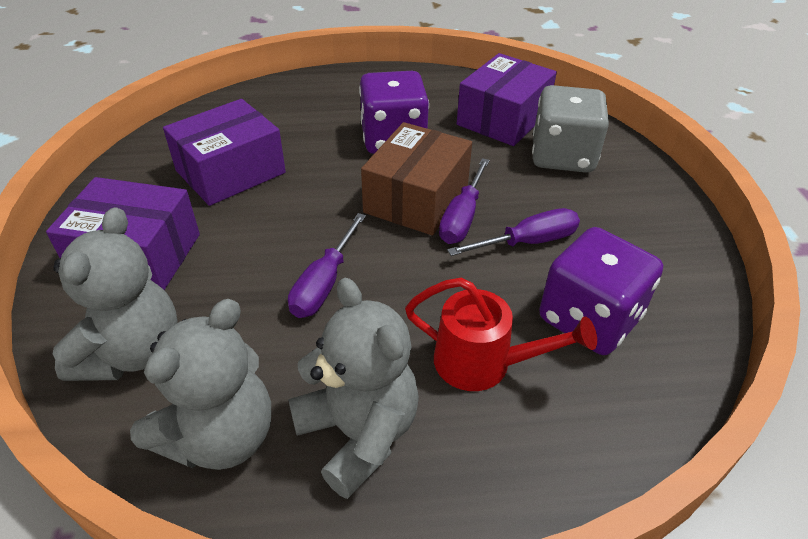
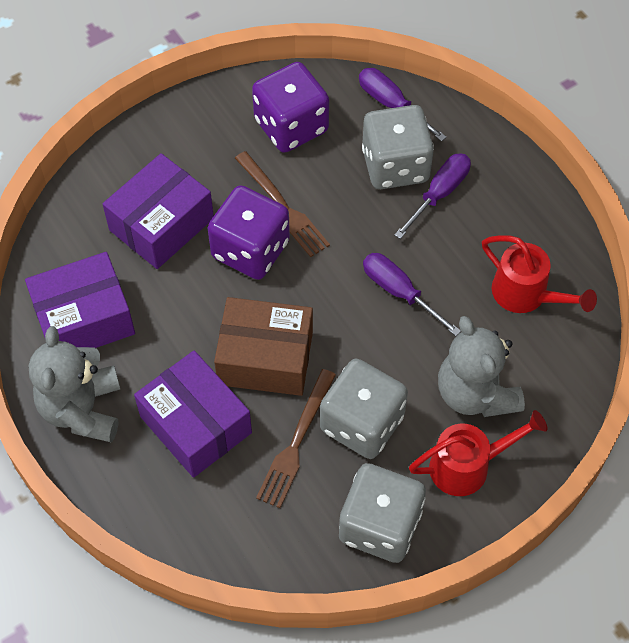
brown fork: none = 0 -> [235,151,330,257] [256,369,336,508] = 2
grey dice: [532,85,609,173] = 1 -> [320,358,408,459] [339,463,426,563] [362,105,434,189] = 3
grey teddy bear: [53,207,178,381] [130,299,271,470] [288,278,419,499] = 3 -> [28,326,120,443] [438,316,525,417] = 2
red watering can: [405,277,597,391] = 1 -> [409,410,548,496] [482,235,597,313] = 2

